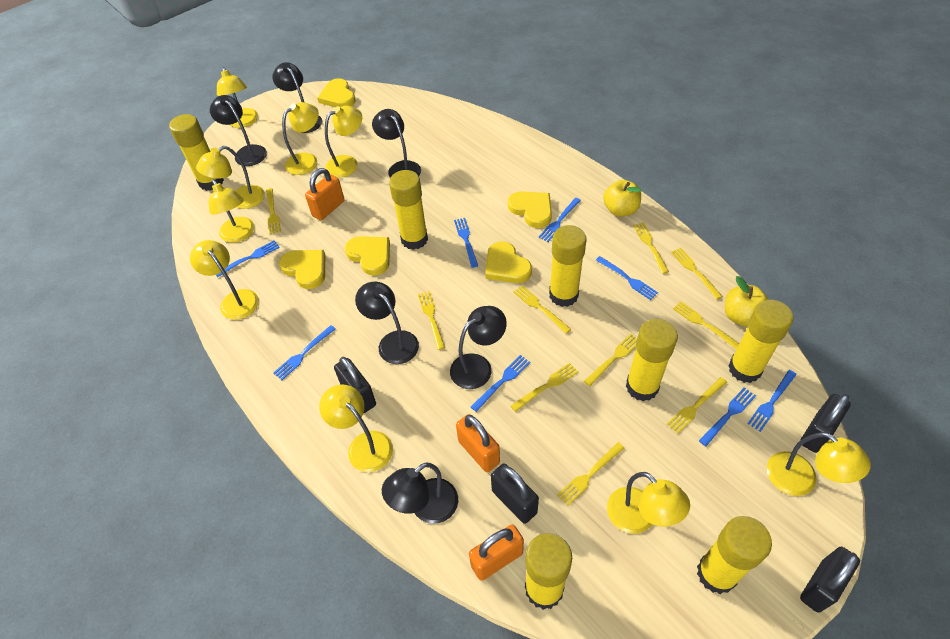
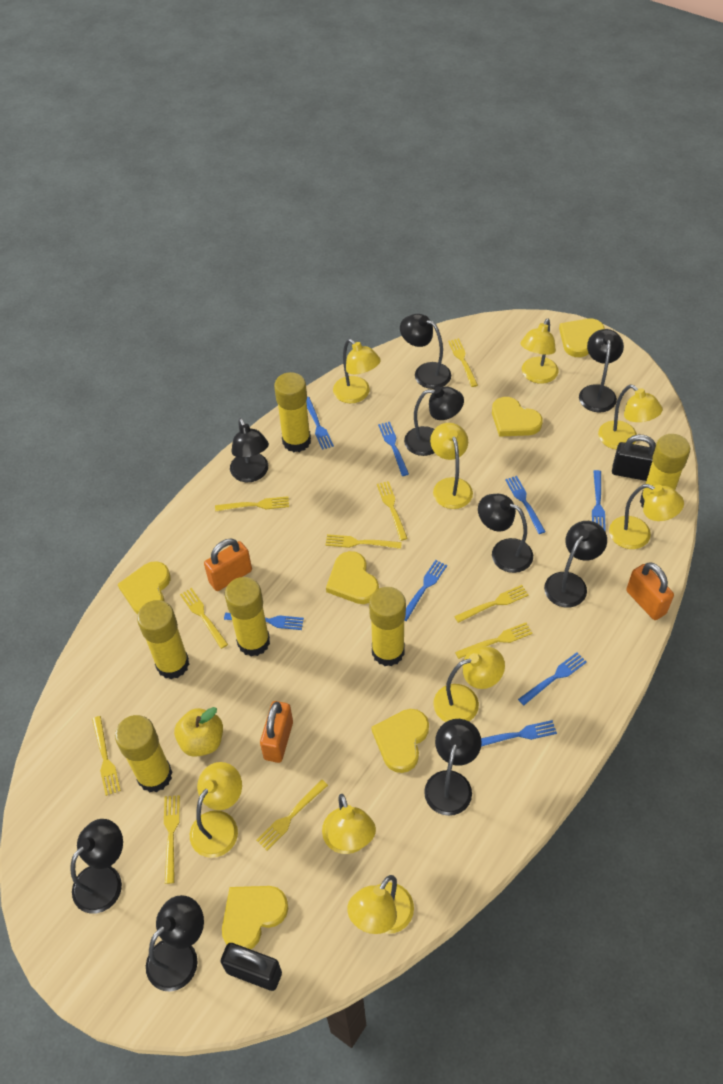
black lamp: [210,95,267,166] [272,62,322,133] [355,282,419,364] [372,109,421,178] [382,462,458,524] [450,306,507,389] = 6 -> [70,819,123,914] [146,895,204,992] [230,418,269,482] [400,314,451,389] [404,386,464,456] [424,719,482,816] [478,494,533,573] [544,521,607,608] [579,329,624,413] = 9
black padlock: [334,357,376,413] [491,463,539,524] [800,394,851,453] [800,547,860,613] = 4 -> [221,943,282,991] [612,435,656,481] = 2
yellow apple: [603,180,641,217] [725,276,768,327] = 2 -> [174,707,223,757] = 1
yellow glue stick: [169,114,224,191] [389,170,428,250] [525,533,572,610] [549,225,586,307] [626,319,678,401] [697,516,772,594] [728,300,793,383] = 7 -> [115,715,172,792] [137,600,189,679] [225,577,270,657] [274,372,311,452] [369,587,406,666] [640,434,690,507] = 6
yellow heart: [279,250,325,289] [317,78,356,107] [345,236,390,275] [485,241,532,283] [508,191,552,228] = 5 -> [117,561,170,614] [222,886,288,949] [326,551,379,604] [371,709,429,773] [492,397,543,437] [559,319,605,357] = 6

